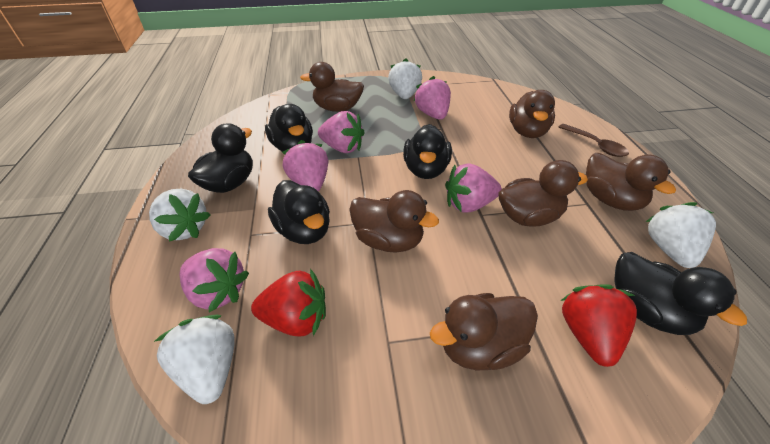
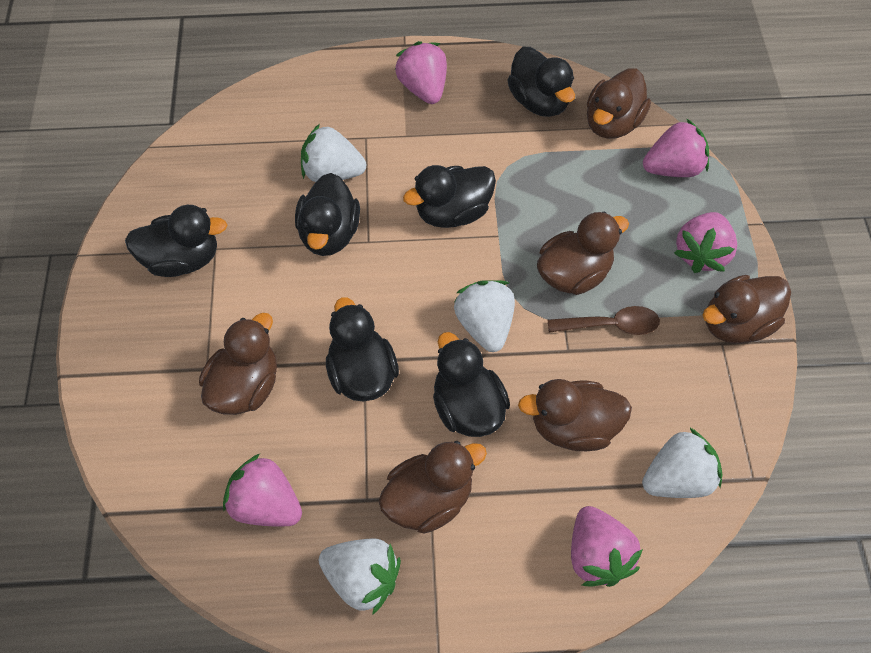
black duck: [188,123,253,193] [265,104,313,152] [268,180,330,244] [403,124,452,179] [614,252,747,335] = 5 -> [125,205,227,277] [295,173,360,256] [326,297,399,402] [403,165,496,228] [433,332,510,437] [507,47,575,117] = 6
red strawberry: [251,269,326,336] [561,284,637,367] = 2 -> none = 0

